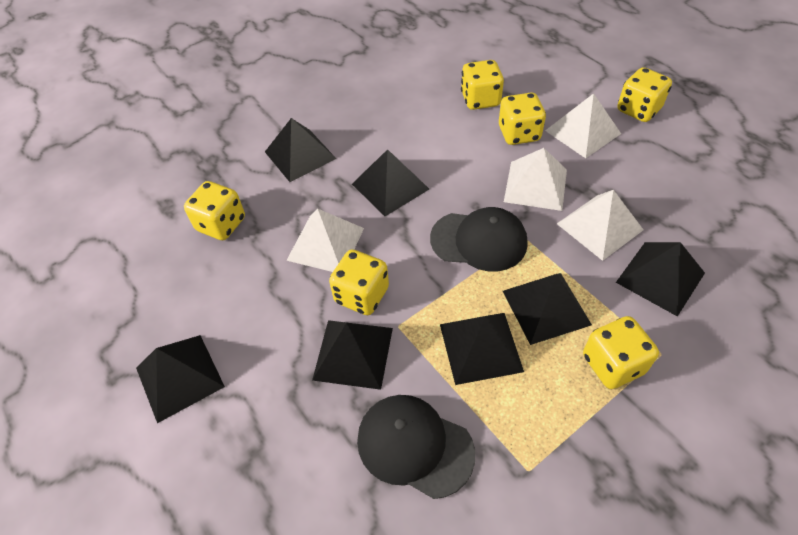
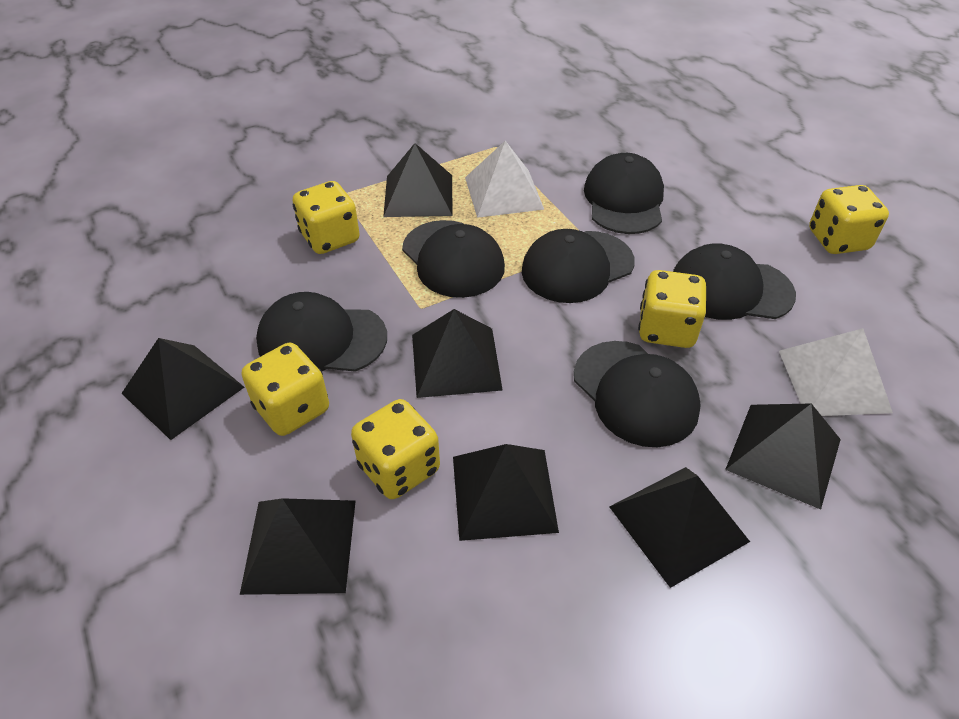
black cap: [357,395,475,499] [430,207,528,271] = 2 -> [256,292,387,372] [402,220,505,298] [522,229,635,303] [574,341,701,447] [584,153,664,234] [673,243,796,320] = 6
white pyramid: [286,209,364,272] [504,148,567,211] [545,93,621,158] [557,190,643,261] = 4 -> [465,141,544,218] [779,328,893,416] = 2
yellow dice: [184,181,245,240] [329,249,389,315] [461,60,504,110] [499,93,546,145] [583,316,659,389] [617,67,672,122] = 6 -> [242,343,329,436] [293,181,360,254] [351,399,440,499] [638,270,706,348] [809,185,889,254] = 5

